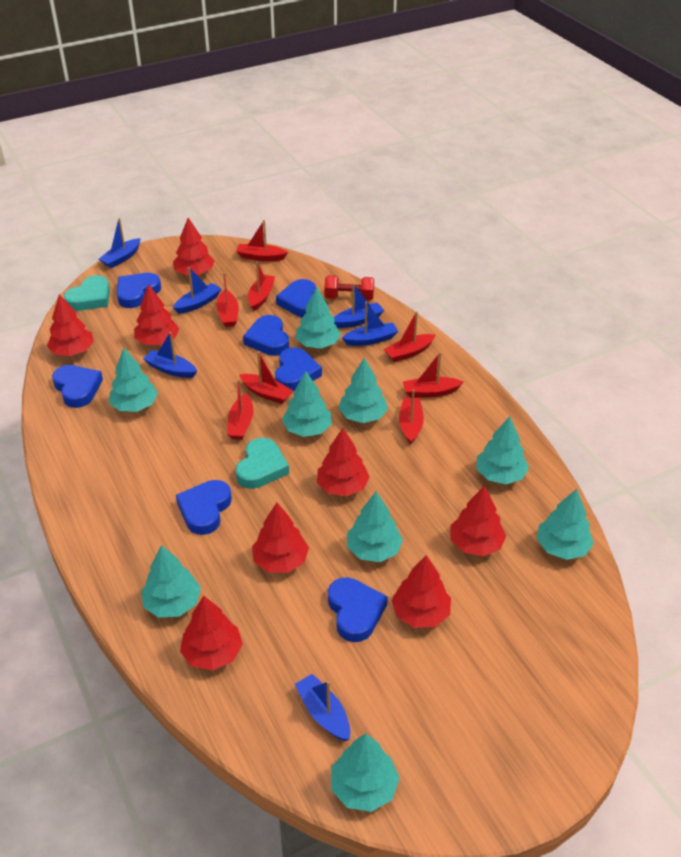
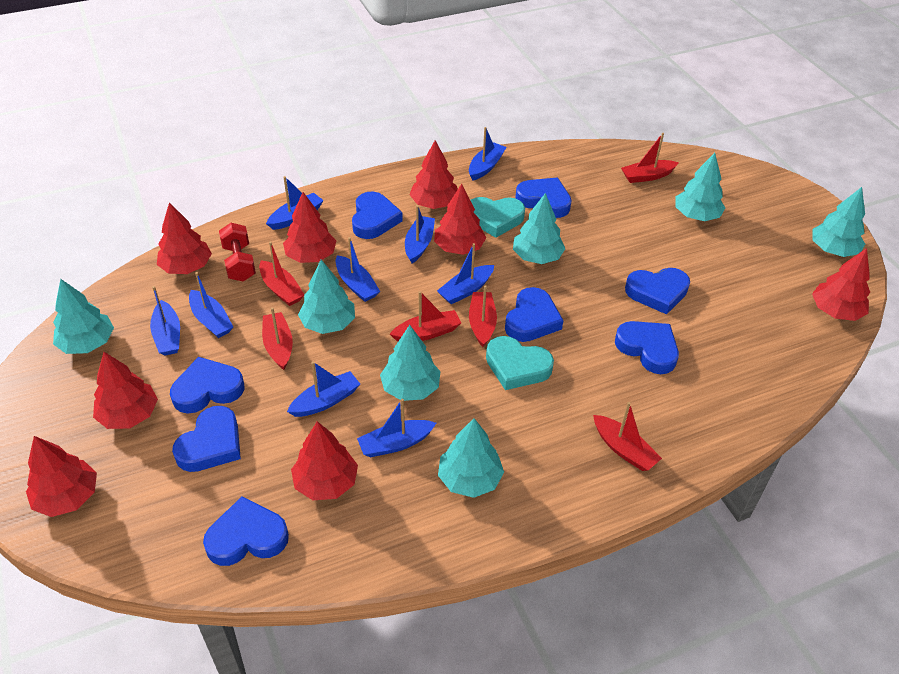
blue boat: [99,218,141,268] [143,332,197,378] [173,267,221,314] [295,674,350,741] [334,283,384,328] [342,302,398,346] = 6 -> [150,286,180,356] [189,272,233,338] [266,176,324,230] [287,361,360,417] [336,237,380,302] [357,399,436,457] [405,205,435,263] [437,243,494,304] [469,127,507,181] = 9
blue heart: [52,365,103,408] [117,273,161,308] [176,480,232,535] [243,315,289,356] [275,347,322,391] [276,279,316,317] [328,577,388,642] = 7 -> [170,357,245,414] [172,406,241,472] [203,496,289,566] [352,191,403,239] [505,287,564,342] [516,177,572,218] [615,321,679,374] [625,268,690,314] = 8
red boat: [217,272,239,327] [227,379,254,440] [236,220,288,261] [239,351,293,404] [248,262,275,311] [383,311,435,362] [399,389,424,445] [403,352,463,397] = 8 -> [259,242,304,306] [262,308,293,370] [390,291,461,341] [469,285,497,347] [593,402,662,471] [621,133,679,183] = 6
turquoise tree: [109,348,158,412] [141,545,201,618] [282,371,332,437] [296,287,341,349] [331,733,400,812] [338,358,388,423] [347,491,403,562] [476,416,529,484] [537,489,594,560] = 9 -> [53,279,114,354] [298,260,355,334] [380,325,441,401] [438,418,504,498] [513,193,566,264] [675,153,725,221] [812,187,865,257] = 7

